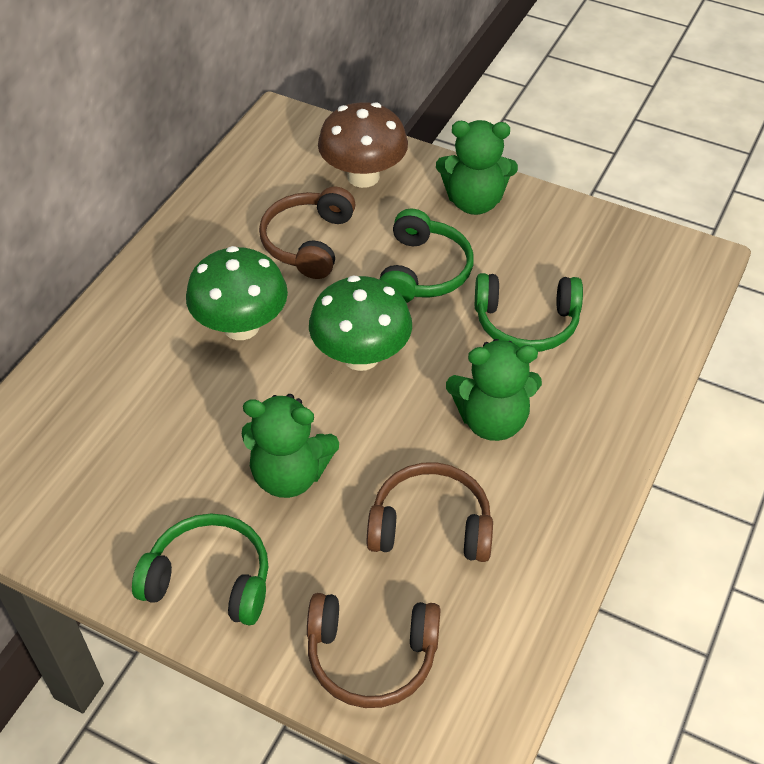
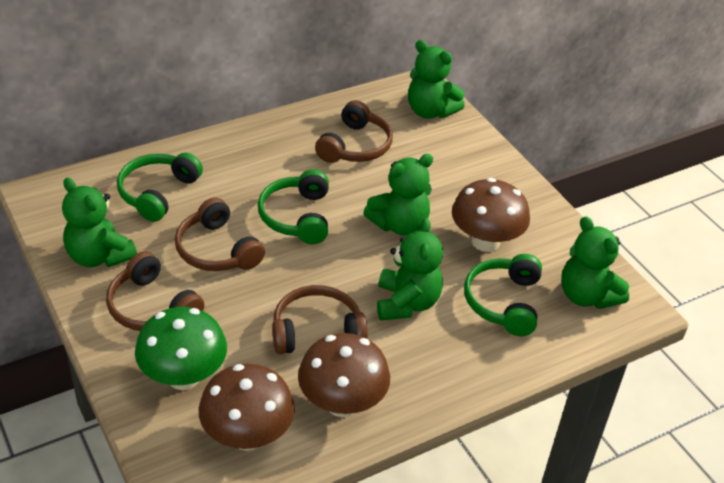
brown headphones: [259,186,355,279] [307,593,441,708] [367,462,493,562] = 3 -> [106,251,204,331] [175,197,265,271] [272,285,368,354] [315,100,393,163] = 4
brown mushroom: [318,102,408,188] = 1 -> [199,364,295,451] [298,333,390,417] [452,178,530,252] = 3
green mushroom: [186,246,288,340] [309,276,412,371] = 2 -> [135,307,227,390] = 1
green teddy bear: [242,394,339,498] [436,120,518,215] [446,339,542,441] = 3 -> [62,177,137,267] [363,154,433,236] [377,218,443,321] [408,40,465,119] [561,216,629,309] = 5

